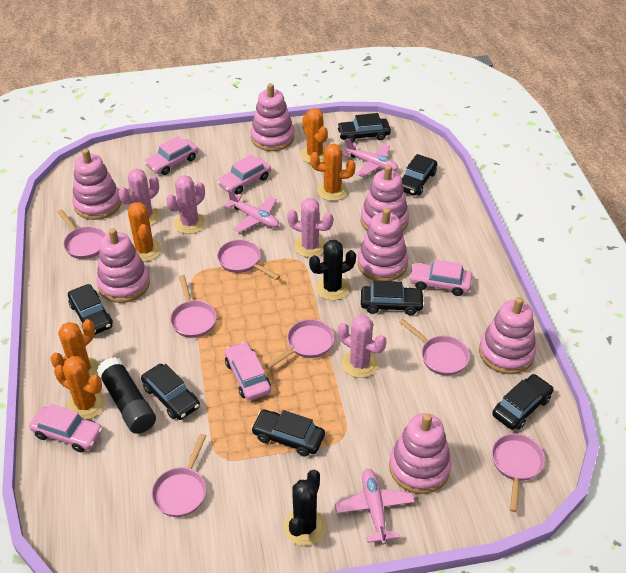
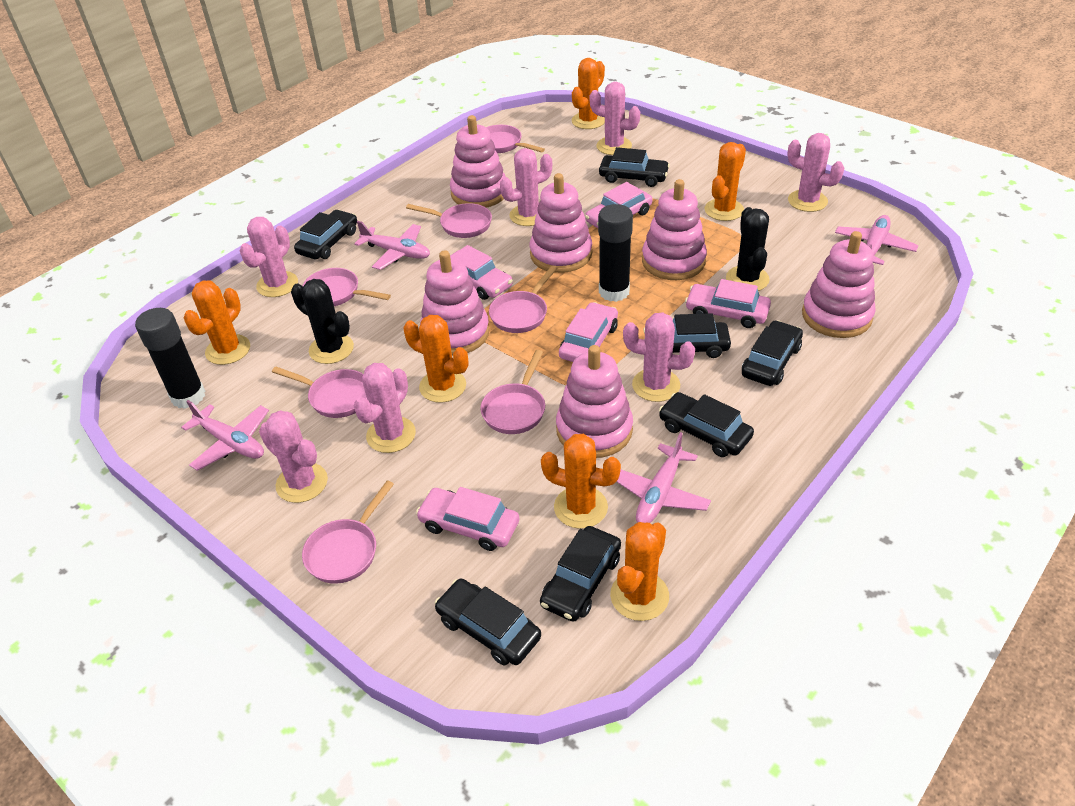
black glue stick: [97,357,156,434] = 1 -> [135,308,205,409] [598,204,633,302] = 2
orange cactus: [51,319,99,377] [54,356,105,420] [128,202,161,262] [300,108,328,164] [310,143,356,201] = 5 -> [184,280,250,365] [404,315,468,403] [541,434,621,529] [572,58,605,129] [610,522,669,621] [705,142,746,221] = 6
pink cactus: [118,169,160,226] [166,175,206,234] [287,198,333,258] [338,315,386,378] = 4 -> [239,217,298,297] [259,410,328,503] [354,363,416,453] [500,148,552,226] [589,82,640,155] [623,312,695,402] [787,133,844,212] = 7
pink plane: [223,190,279,232] [335,469,415,544] [342,139,398,177] = 3 -> [181,400,269,471] [354,221,430,270] [616,432,711,523] [835,215,919,265] = 4
pink stacking toy: [72,149,121,220] [97,228,150,303] [251,83,294,151] [357,208,408,281] [361,165,409,231] [389,413,452,494] [479,297,536,374] = 7 -> [420,250,490,355] [450,115,506,208] [530,173,592,273] [556,345,633,458] [642,179,707,280] [802,231,876,338] = 6

